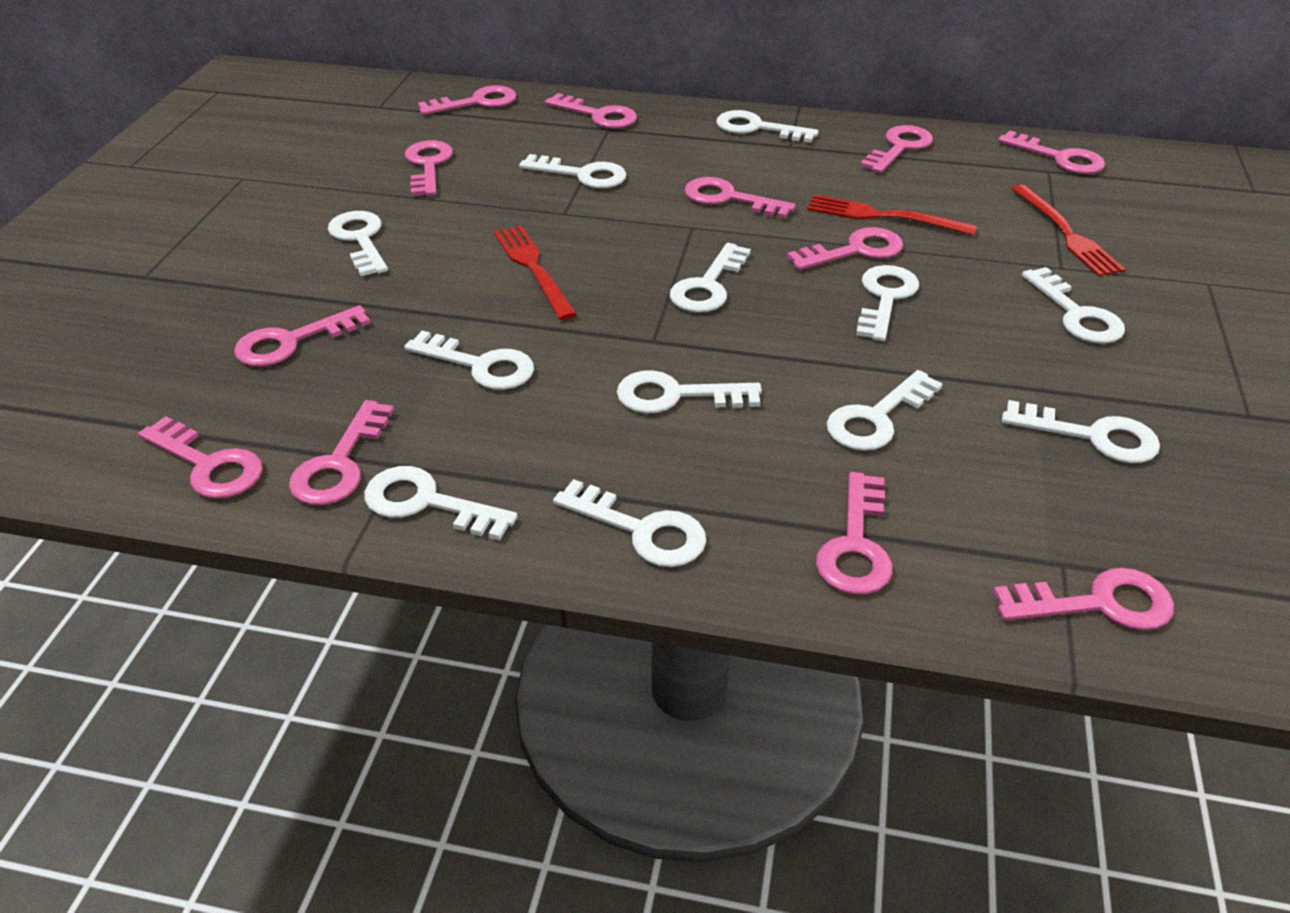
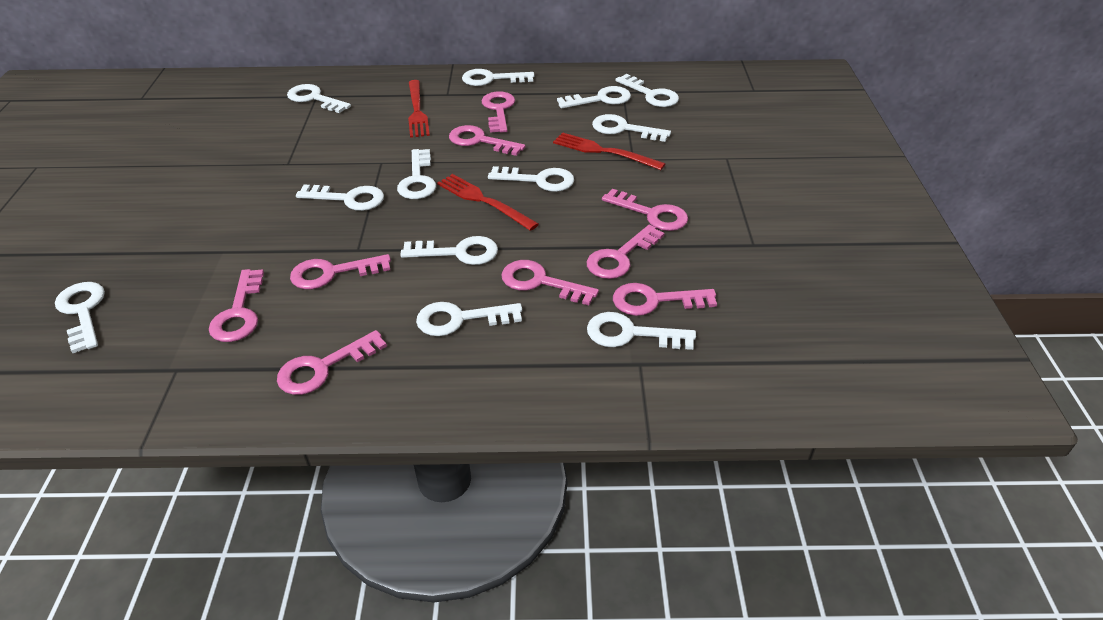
pink key: [138,416,263,499] [234,305,371,367] [289,400,394,505] [405,140,453,196] [418,85,516,115] [545,93,637,129] [684,177,795,219] [787,227,903,270] [816,472,893,595] [860,125,933,173] [993,568,1174,631] [998,131,1105,174] = 12 -> [209,269,264,342] [277,330,387,395] [290,254,391,289] [449,125,525,156] [481,91,515,133] [501,260,599,305] [587,225,664,279] [602,189,688,231] [613,283,717,316] = 9

